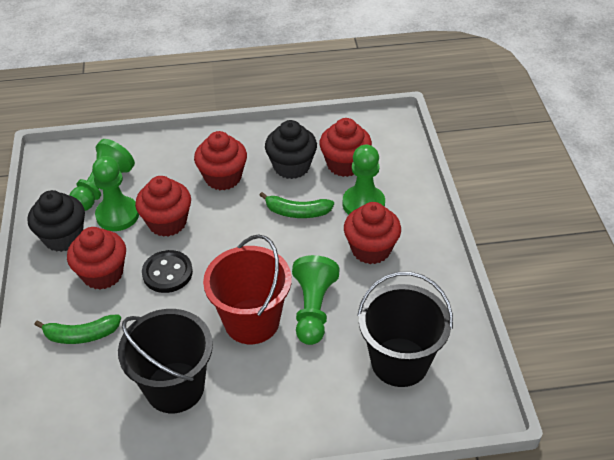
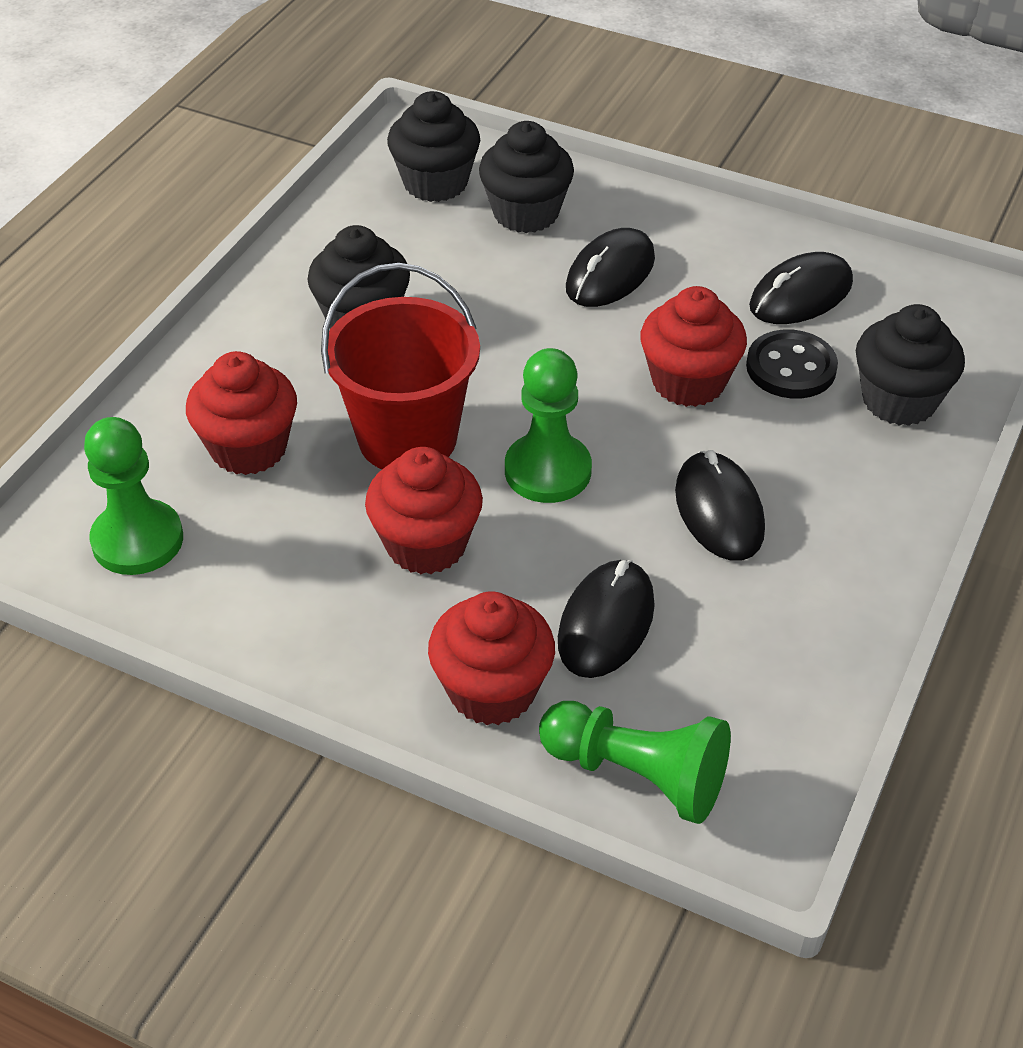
black bucket: [118,309,213,413] [357,272,453,387] = 2 -> none = 0
black cupcake: [28,190,85,252] [265,120,317,179] = 2 -> [308,225,410,329] [387,91,480,202] [479,121,574,233] [856,304,965,426] = 4
black mouse: none = 0 -> [558,560,655,678] [566,228,655,307] [675,450,765,561] [749,252,853,324] = 4
green banana: [34,315,121,344] [259,192,334,218] = 2 -> none = 0
green pawn: [70,139,135,211] [92,156,139,231] [292,255,339,345] [343,145,385,215] = 4 -> [84,417,183,575] [505,348,592,503] [539,701,731,824] = 3
red cupcake: [67,227,126,290] [135,176,191,237] [194,131,247,190] [319,118,372,177] [344,202,401,264] = 5 -> [186,351,297,475] [365,447,483,574] [428,592,555,725] [640,286,747,407] = 4

